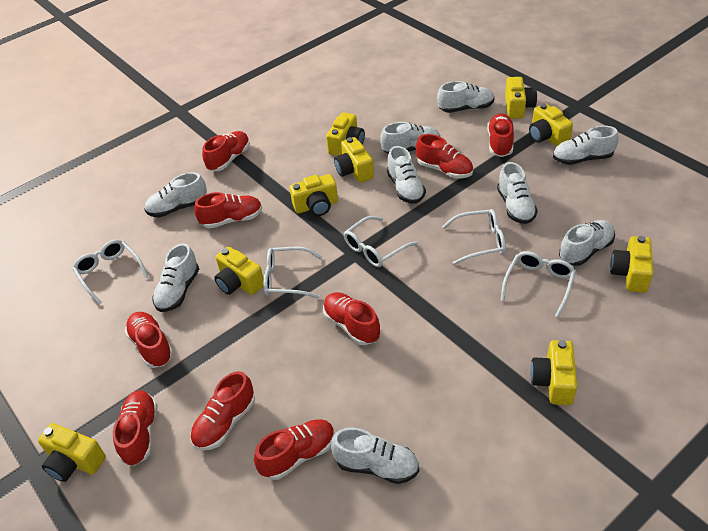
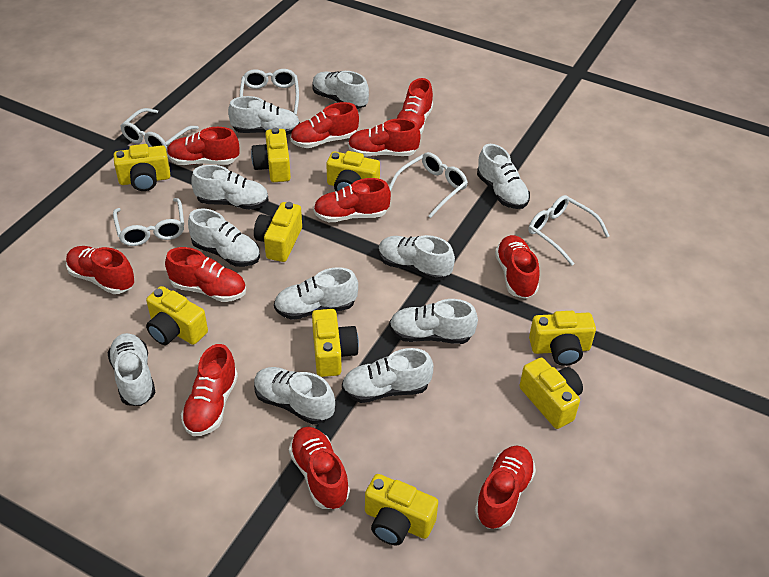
red shoe: [113,390,158,466] [125,312,173,368] [190,371,255,451] [194,192,263,229] [202,131,250,171] [254,419,335,480] [323,292,380,345] [416,134,473,179] [487,114,514,157] = 9 -> [66,246,135,294] [165,247,246,302] [167,127,240,165] [181,344,238,436] [289,427,350,509] [290,102,359,148] [313,178,391,222] [348,119,421,157] [397,78,433,134] [475,445,536,529] [495,235,540,299] = 11
white shoe: [144,172,207,218] [152,243,199,312] [331,427,419,484] [380,122,440,154] [387,146,426,203] [437,81,495,113] [497,162,538,224] [553,126,619,165] [559,220,615,266] = 9 -> [107,333,156,406] [188,208,260,267] [191,165,269,210] [228,96,300,135] [254,367,335,424] [274,267,358,320] [312,71,369,109] [342,348,433,403] [378,235,455,281] [389,299,478,344] [477,144,530,209] = 11

